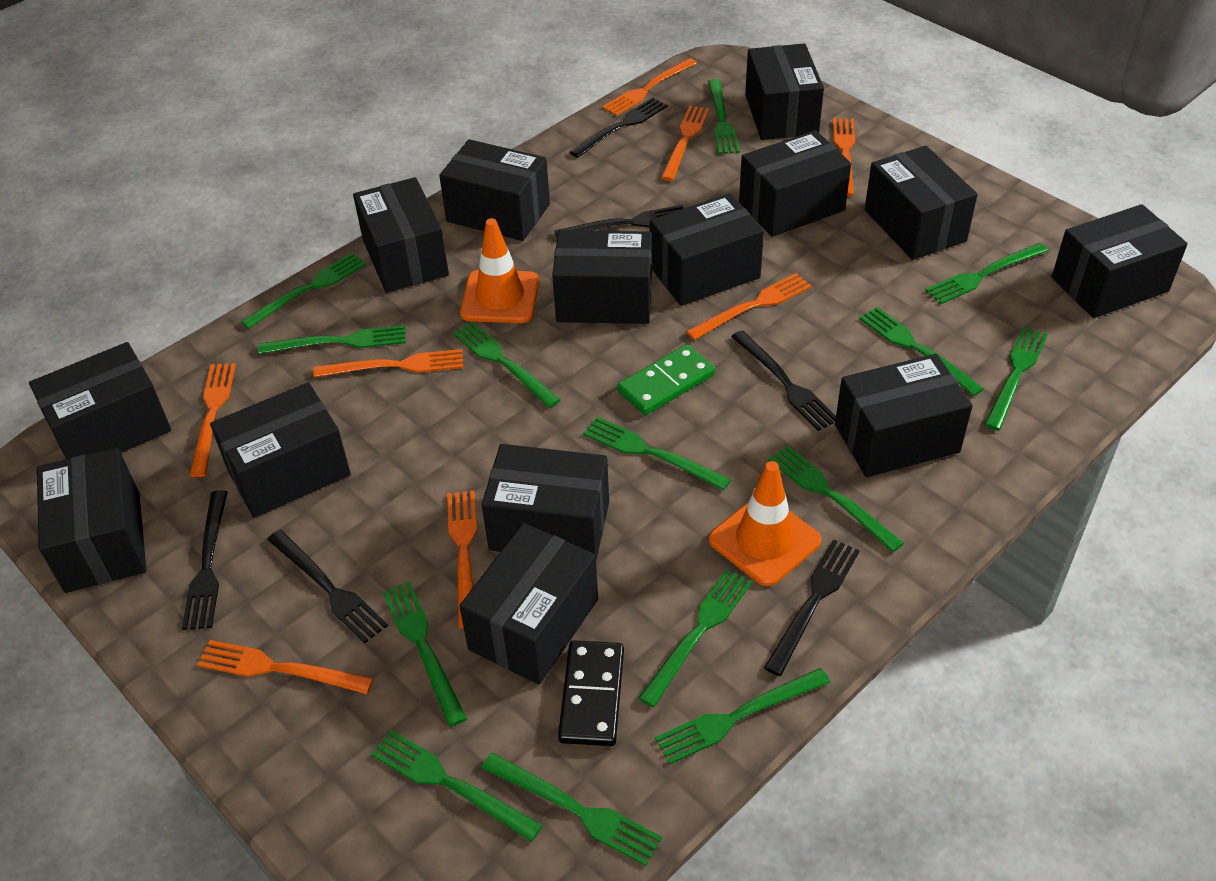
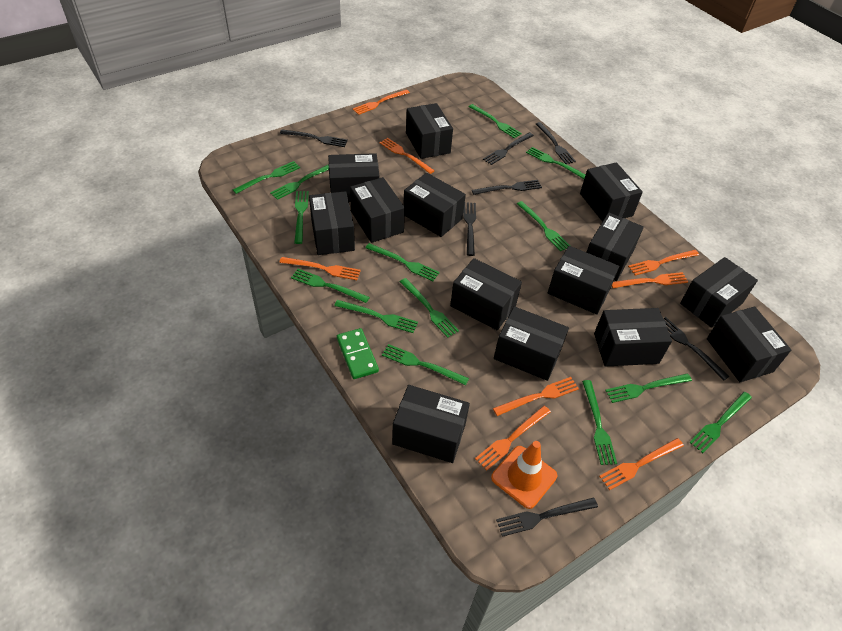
black domino: [558,640,624,746] = 1 -> none = 0
black fork: [182,490,228,630] [267,530,388,643] [554,205,683,238] [570,97,667,158] [731,330,836,431] [764,539,860,676] = 6 -> [280,129,348,147] [463,202,476,256] [472,180,542,195] [483,132,534,165] [496,497,598,537] [536,122,576,164] [664,317,730,381] = 7
orange traffic cone: [460,218,539,323] [709,461,821,587] = 2 -> [491,441,557,509] = 1

